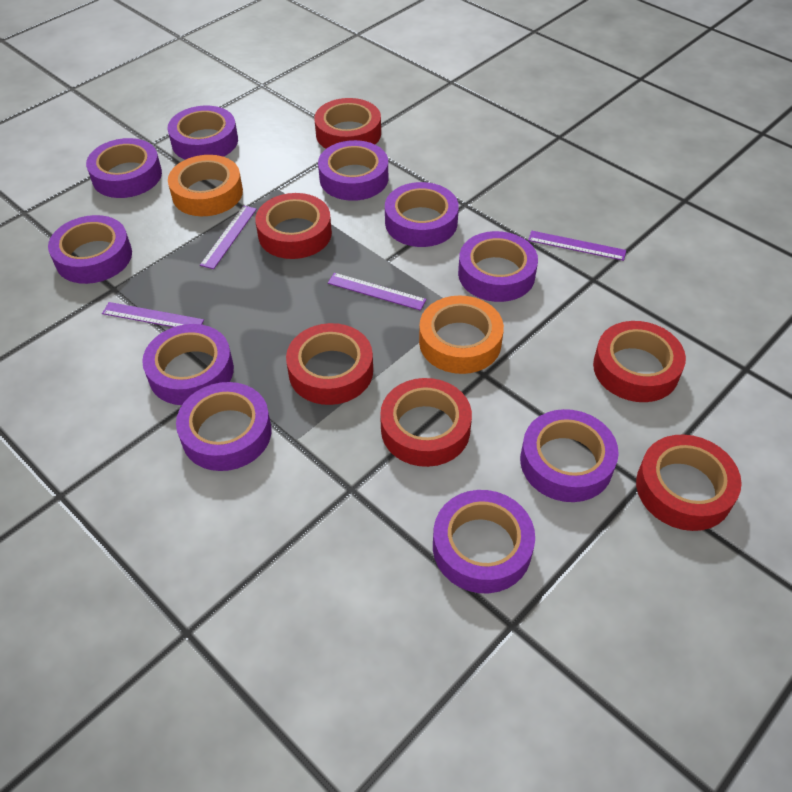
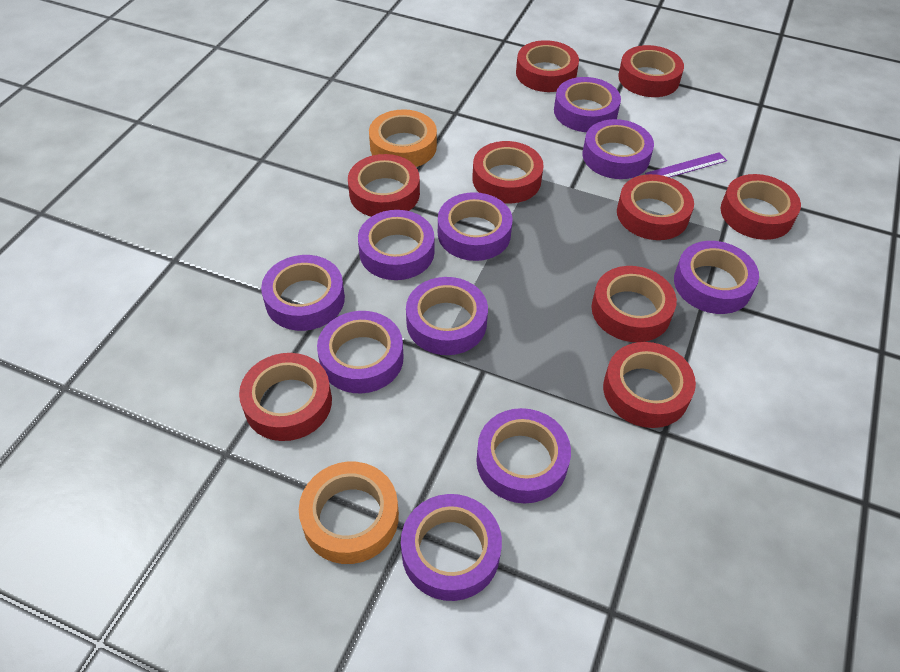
purple ruler: [102,302,204,327] [200,205,257,269] [328,273,426,311] [528,231,626,261] = 4 -> [645,152,727,178] = 1
red tape: [255,193,332,259] [286,323,373,405] [314,98,381,149] [380,378,472,467] [593,321,686,402] [636,434,742,531] = 6 -> [239,353,332,441] [348,154,420,217] [472,141,544,203] [516,40,579,92] [592,266,677,342] [603,342,696,428] [617,174,694,240] [618,45,684,97] [721,174,801,240] = 9

